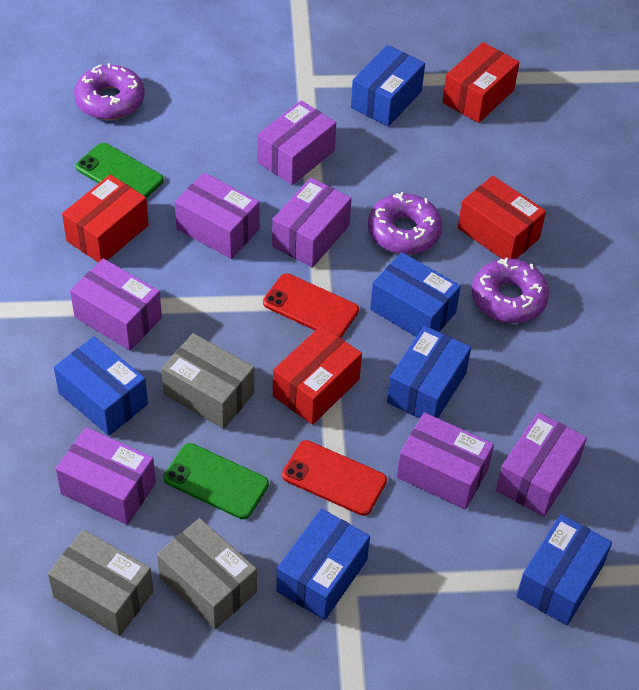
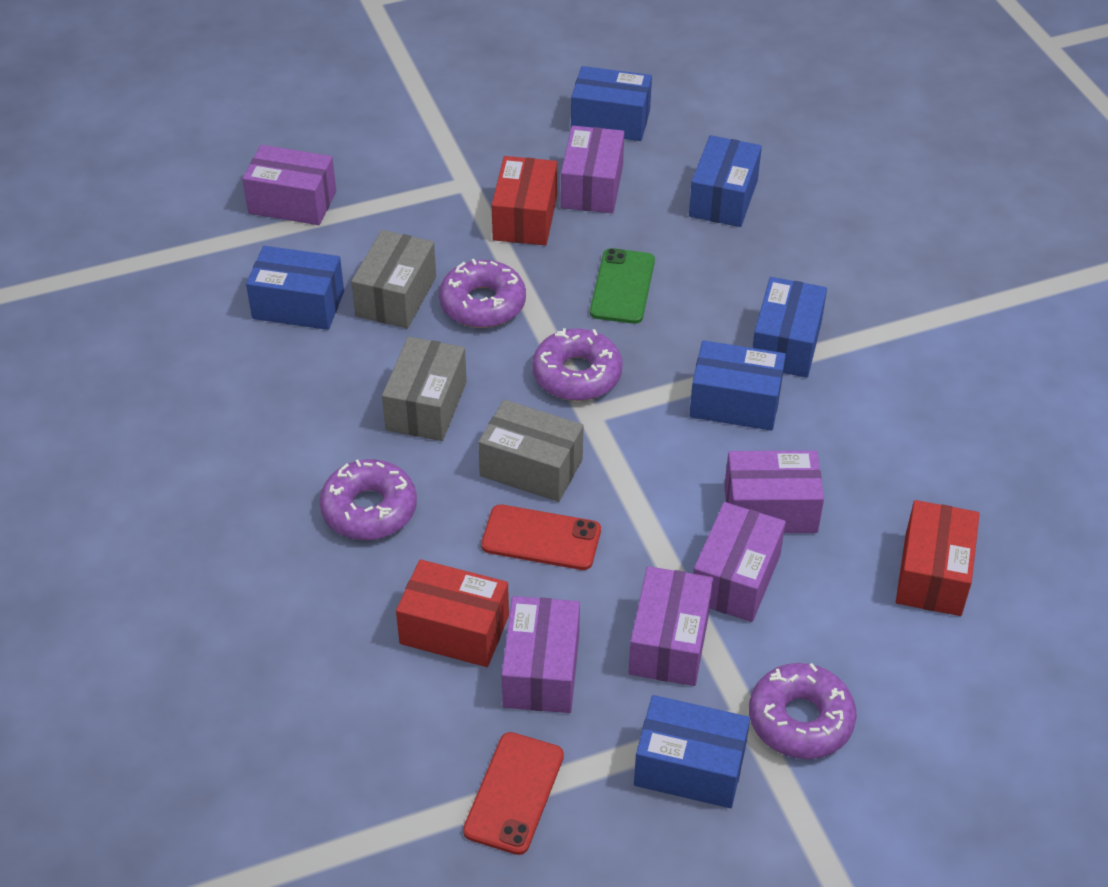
green phone: [76,143,164,198] [164,443,269,519] = 2 -> [590,248,655,324] = 1
purple box: [56,427,156,525] [70,258,162,350] [175,172,260,259] [257,100,336,185] [272,178,352,268] [397,412,494,510] [496,412,587,517] = 7 -> [242,145,336,225] [501,596,580,713] [561,126,624,213] [628,566,713,686] [693,502,786,622] [724,450,824,533] = 6
purple donut: [74,63,145,120] [368,192,443,255] [472,258,549,323] = 3 -> [319,459,417,540] [439,259,526,328] [532,328,623,401] [749,663,857,759] = 4
red box: [62,175,149,263] [273,325,362,425] [442,42,519,123] [458,176,546,259] = 4 -> [396,559,509,667] [492,156,557,245] [896,500,980,616] = 3

